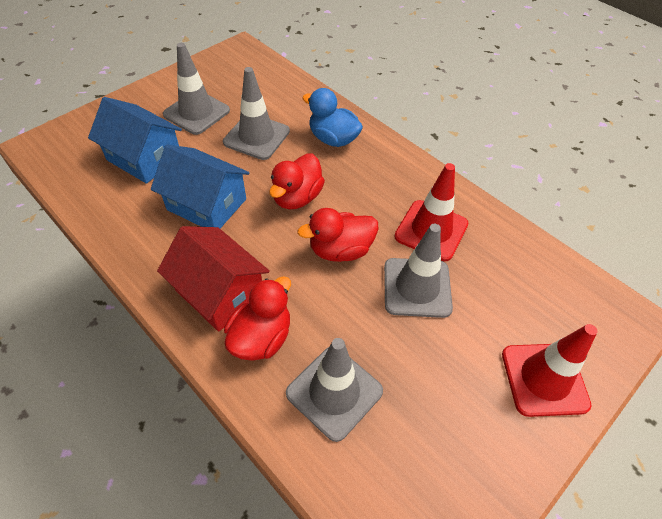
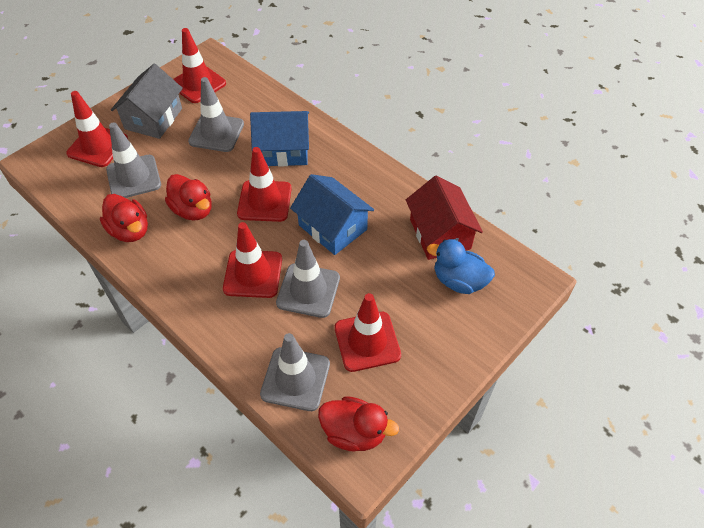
grey house: none = 0 -> [111,64,183,139] = 1
red traffic cone: [394,163,468,261] [502,324,597,417] = 2 -> [66,91,128,167] [173,28,226,103] [223,222,282,298] [237,147,292,222] [335,293,401,372] = 5

